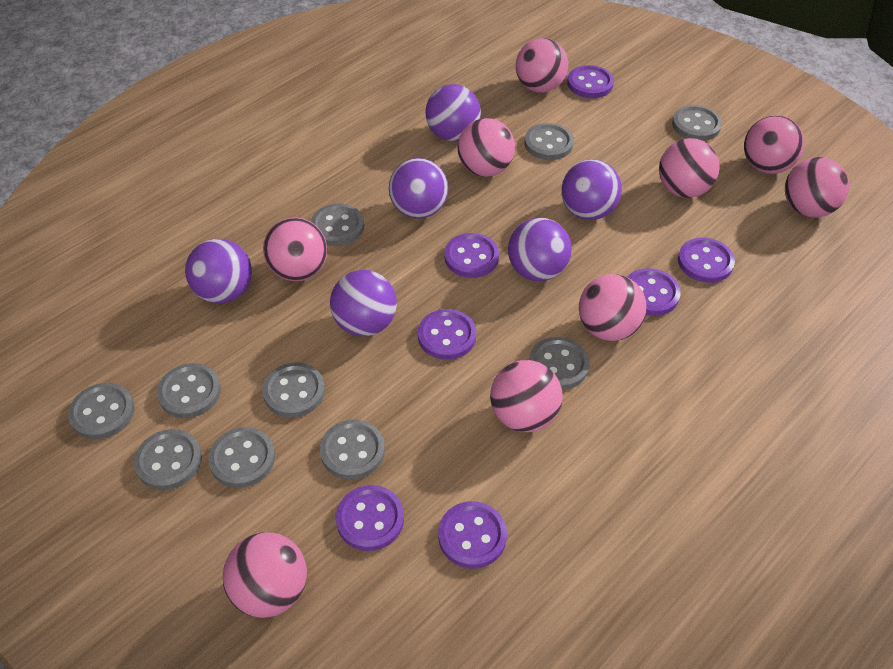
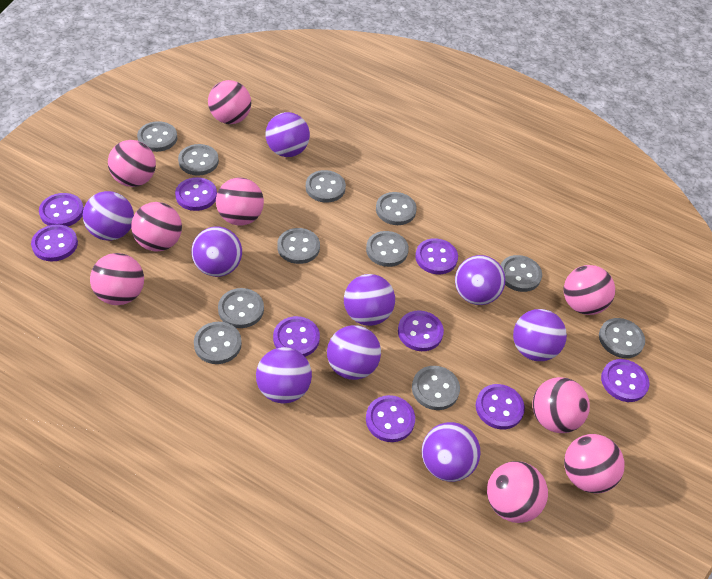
grey button: [68,383,134,439] [134,429,202,490] [157,363,221,418] [208,427,275,488] [262,363,325,418] [311,204,364,246] [320,420,385,480] [524,123,574,160] [529,337,589,390] [672,105,722,141] = 10 -> [137,121,177,152] [178,144,219,176] [194,322,242,364] [218,288,264,328] [277,228,320,264] [306,170,346,203] [366,231,409,267] [376,192,417,225] [412,366,460,410] [501,255,542,292] [599,318,645,358] = 11
purple ball: [185,239,252,304] [330,270,397,336] [389,158,449,219] [425,84,481,141] [508,218,572,281] [561,159,622,220] = 6 -> [83,191,134,241] [191,227,242,277] [256,347,312,403] [265,112,310,157] [327,325,381,380] [344,274,395,326] [422,422,481,482] [455,255,505,305] [513,309,567,361] = 9
purple button: [336,485,404,551] [418,309,476,360] [438,501,507,568] [444,233,499,278] [567,65,614,98] [627,268,681,316] [678,238,735,283] = 7 -> [31,224,78,261] [39,193,84,226] [175,177,217,211] [273,316,320,357] [366,395,415,442] [398,310,444,351] [415,238,458,274] [476,384,525,429] [601,359,650,402] = 9

